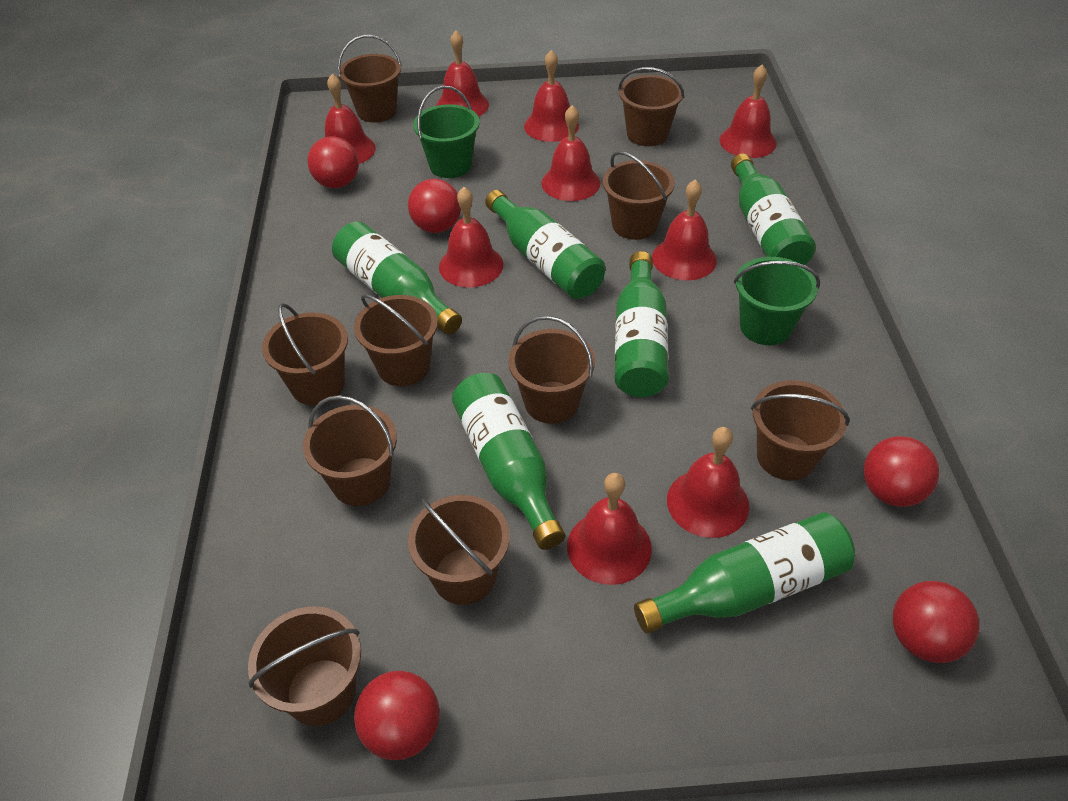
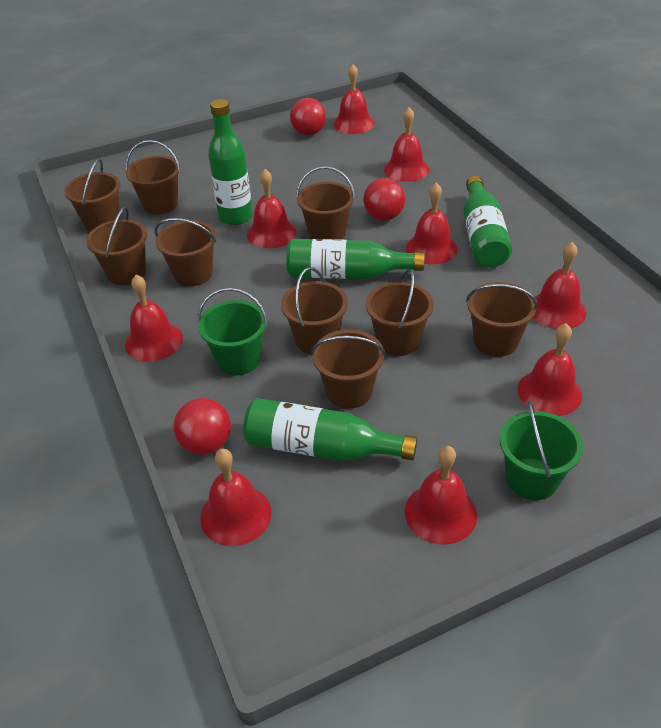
brown bucket: [248,606,361,726] [262,303,348,405] [303,395,397,506] [338,35,402,123] [354,294,438,386] [408,495,510,605] [508,316,595,424] [603,151,675,240] [618,67,684,146] [751,380,850,481] = 10 -> [64,159,120,232] [86,206,147,285] [126,140,181,214] [155,218,216,286] [281,267,348,354] [296,166,355,240] [311,329,386,409] [366,269,434,356] [466,282,538,357] = 9
green bottle: [332,221,462,335] [452,373,565,550] [485,190,605,299] [615,251,669,397] [634,512,855,634] [731,154,816,265] = 6 -> [208,99,253,225] [243,398,417,461] [286,239,425,279] [463,176,512,268] = 4
red ball: [307,136,359,188] [354,671,440,760] [408,179,461,233] [864,436,939,507] [893,581,980,663] = 5 -> [174,398,231,455] [290,98,326,136] [363,178,405,221] = 3

